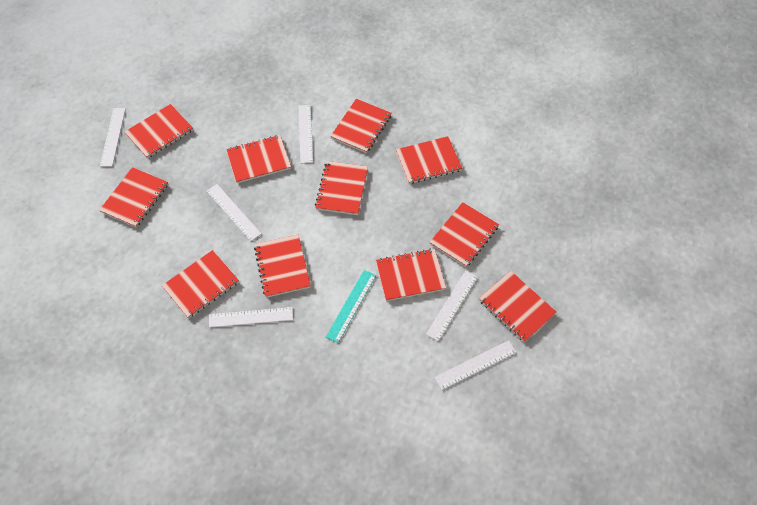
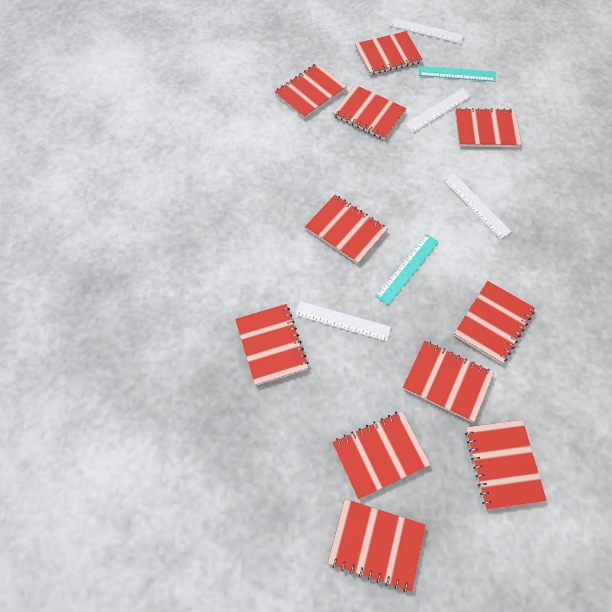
turquoise ruler: [326,270,376,343] = 1 -> [375,234,439,305] [419,66,496,82] = 2
white ruler: [100,108,126,167] [207,184,261,241] [209,307,293,328] [299,105,313,164] [426,271,478,341] [435,340,517,390] = 6 -> [295,301,391,341] [390,18,464,44] [404,88,471,133] [443,173,512,239] = 4

